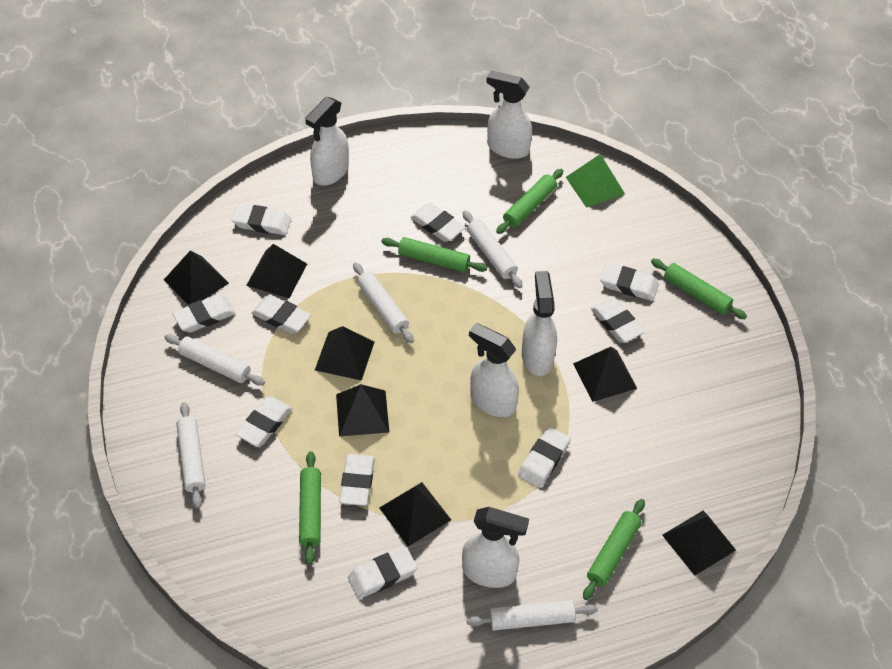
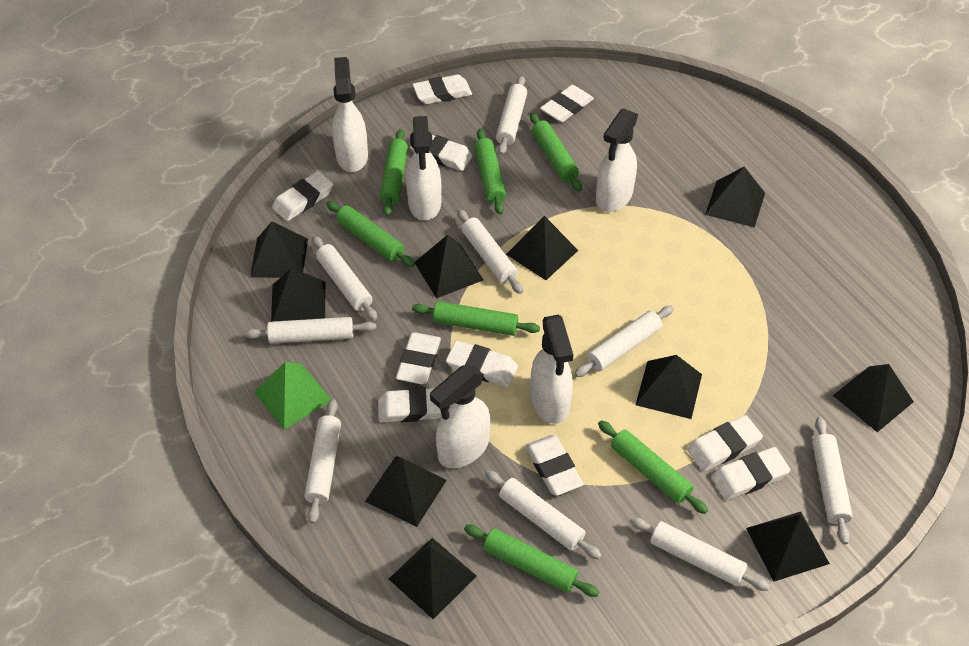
black pyramid: [164,251,229,304] [246,244,307,298] [315,326,375,381] [336,384,389,436] [379,482,451,546] [573,347,637,402] [662,511,736,575] = 7 -> [250,221,308,278] [271,267,325,322] [365,456,447,527] [389,538,477,619] [415,235,483,298] [506,216,578,280] [635,355,702,419] [705,167,765,228] [746,512,830,582] [833,364,914,432] = 10
green rolling pin: [299,451,321,565] [381,237,487,272] [496,169,563,234] [583,499,645,600] [651,259,747,319] = 5 -> [326,201,415,267] [380,129,408,216] [412,301,540,336] [464,525,599,597] [474,129,506,215] [530,113,582,192] [598,420,708,514] = 7
white rolling pin: [164,334,265,386] [176,402,206,508] [353,263,414,343] [463,211,523,288] [467,600,598,631] = 5 -> [244,317,376,344] [305,399,341,524] [312,236,377,321] [457,209,523,294] [485,470,602,560] [496,76,527,155] [575,305,674,377] [630,517,770,591] [812,417,853,545] = 9

